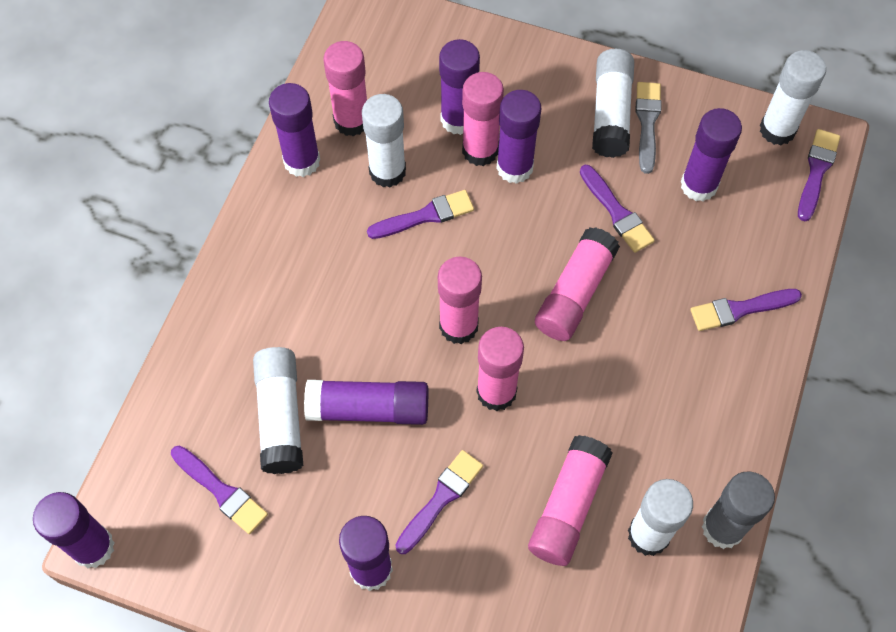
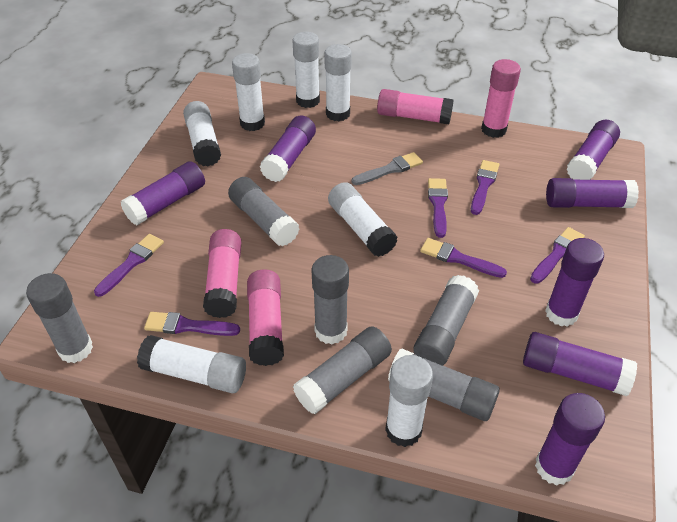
grey glue stick: [702,471,775,549] = 1 -> [26,273,93,363] [228,177,299,246] [293,327,392,414] [311,255,349,344] [388,348,500,421] [413,275,479,365] = 6
pink glue stick: [323,41,367,136] [438,257,482,344] [462,72,504,166] [476,327,524,411] [528,435,613,566] [535,227,620,341] = 6 -> [203,229,241,318] [247,269,284,366] [377,89,454,124] [481,59,521,138] = 4
white glue stick: [253,347,303,474] [362,94,406,187] [592,49,634,158] [628,479,693,556] [760,50,826,145] = 5 -> [137,335,246,393] [183,101,221,166] [232,53,265,131] [292,32,320,108] [324,44,352,121] [328,182,397,257] [385,355,433,447] = 7

